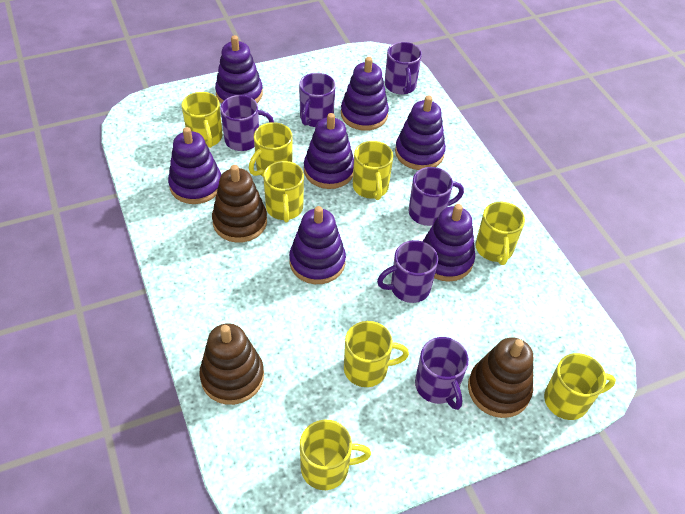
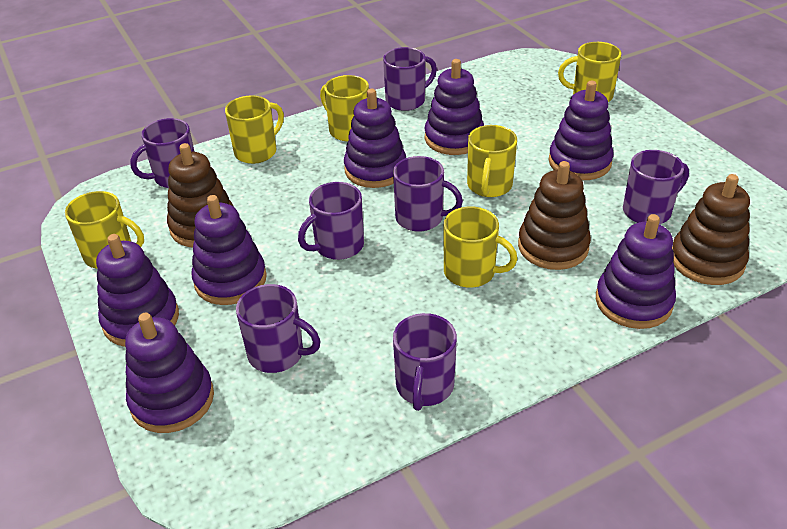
purple mug: [220,95,274,151] [299,73,336,127] [377,240,438,303] [385,42,422,95] [409,167,464,226] [415,337,469,410] = 6 -> [130,118,194,188] [236,284,320,373] [298,182,364,260] [383,47,437,111] [393,156,463,232] [393,313,457,411] [623,150,689,224] = 7
yellow mug: [181,92,223,148] [249,122,292,177] [263,161,304,222] [300,420,371,490] [344,321,409,387] [353,141,393,200] [475,202,525,265] [544,353,616,420] = 8 -> [65,191,144,269] [225,96,284,164] [320,75,369,142] [444,206,517,288] [467,125,517,197] [558,42,621,102] = 6

